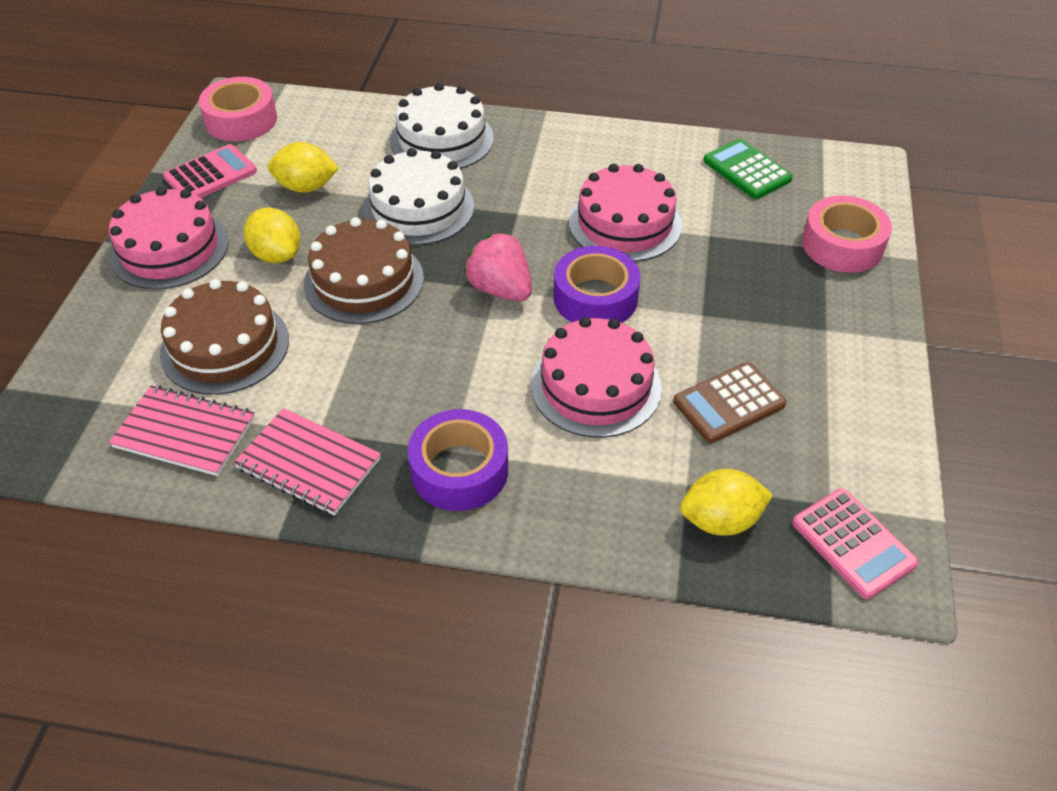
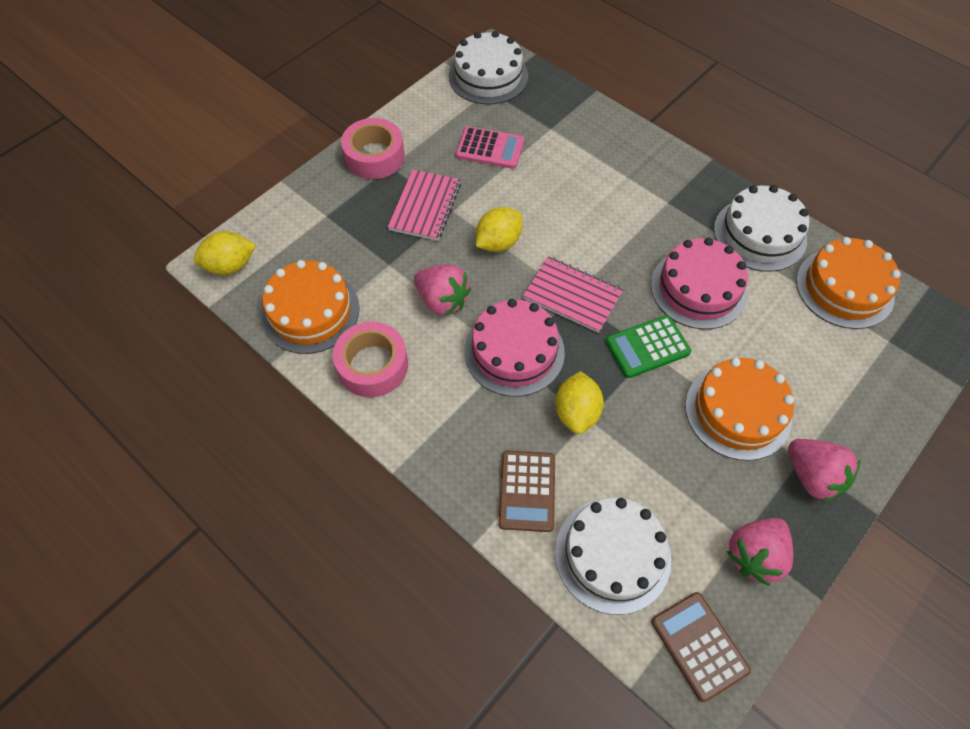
brown cake: [160,279,289,395] [304,217,424,324] = 2 -> none = 0
brown calculator: [673,362,786,443] = 1 -> [499,450,555,532] [652,592,751,702] = 2
orange cake: none = 0 -> [261,260,360,354] [685,358,794,461] [796,237,901,329] = 3
pink cake: [109,187,229,289] [531,317,662,438] [569,164,682,262] = 3 -> [464,299,565,397] [651,238,748,329] = 2
pink calculator: [163,144,257,198] [792,488,918,599] = 2 -> [456,126,524,169] = 1
pink strawberry: [464,232,532,301] = 1 -> [414,265,471,316] [726,518,793,586] [788,439,860,502] = 3
purple tape: [407,409,508,511] [553,246,641,323] = 2 -> none = 0
white cake: [363,148,474,245] [390,83,494,169] = 2 -> [449,31,528,105] [555,497,671,615] [714,185,809,272] = 3

